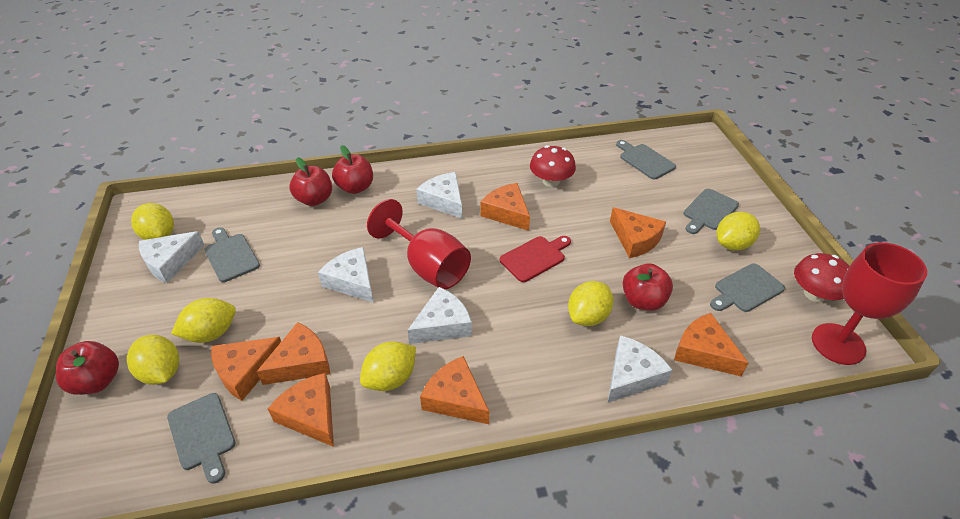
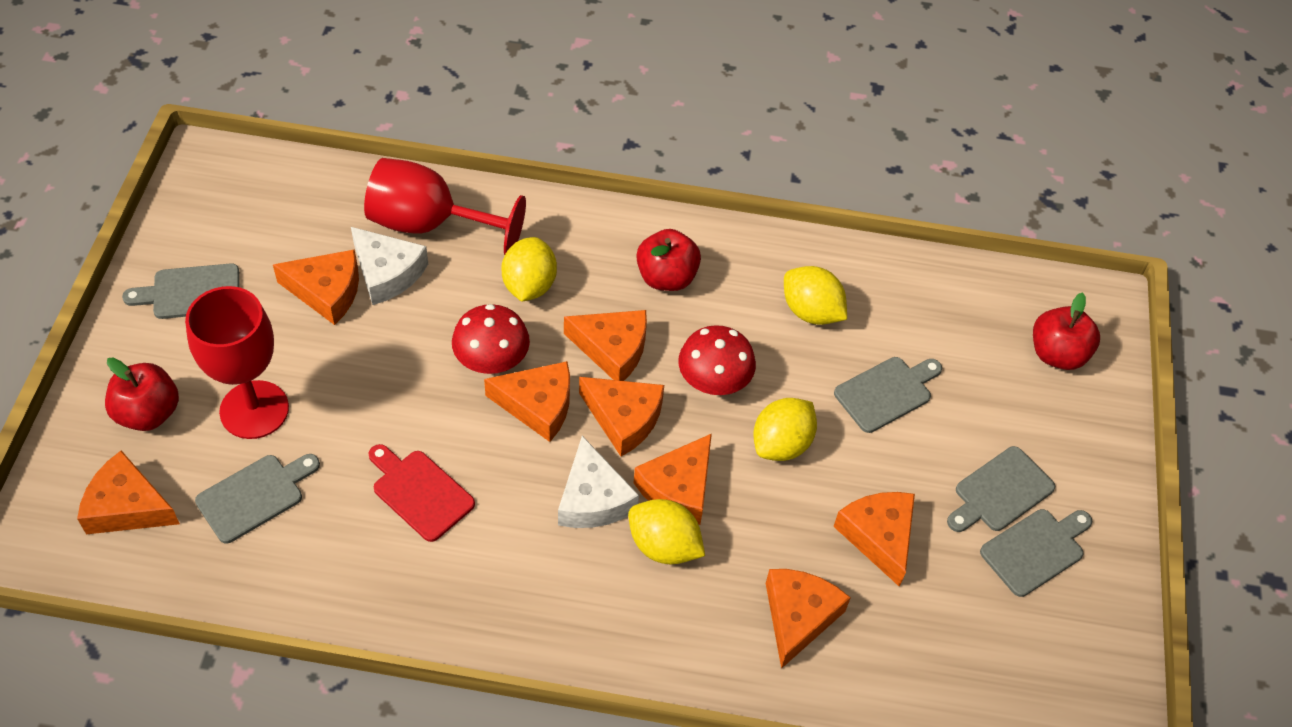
orange cheese: [211,337,281,401] [256,322,330,385] [268,373,334,447] [420,356,489,424] [480,183,530,231] [610,207,666,258] [674,313,748,376] = 7 -> [77,450,180,534] [273,249,359,325] [484,361,570,442] [564,310,647,381] [579,377,664,456] [634,434,712,525] [766,569,851,669] [833,492,915,587] = 8
red apple: [56,341,119,395] [290,157,332,206] [332,145,373,194] [623,263,673,311] = 4 -> [105,357,179,431] [636,229,701,291] [1033,292,1100,370] = 3
white cheese: [139,231,205,283] [318,247,374,303] [407,287,472,344] [416,172,462,219] [607,335,673,403] = 5 -> [351,227,428,305] [558,436,639,528] = 2
yellow lemon: [127,335,179,385] [131,203,174,240] [171,298,236,343] [360,341,416,391] [568,281,614,326] [716,212,760,251] = 6 -> [501,237,557,302] [628,499,705,564] [753,398,817,461] [784,266,847,325] = 4

